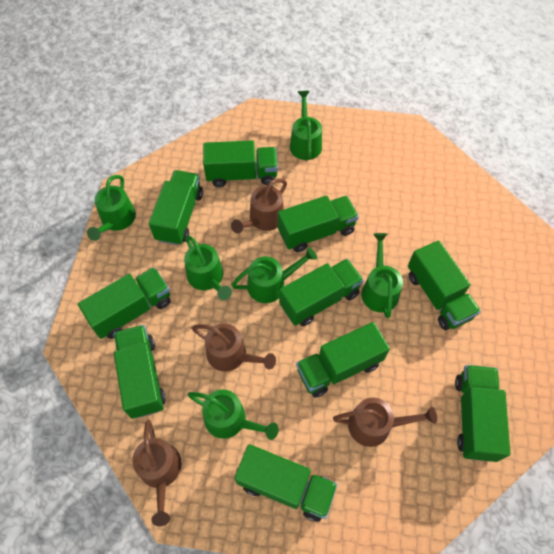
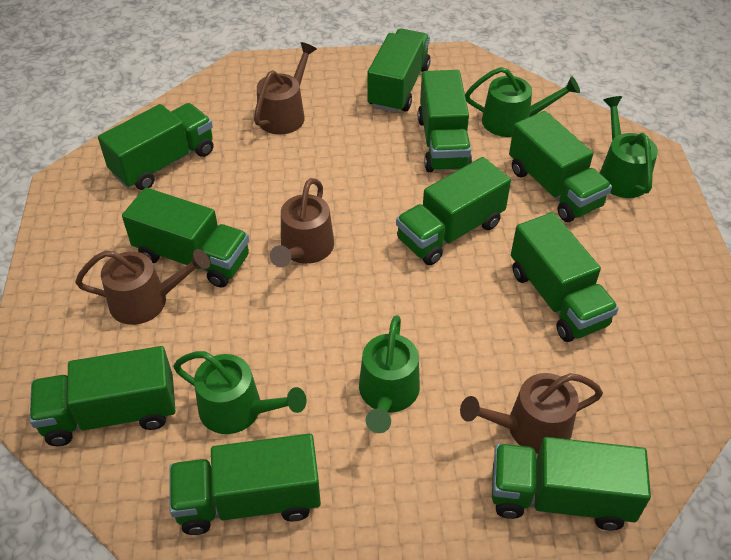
green watering can: [87,175,136,241] [184,235,232,300] [187,389,278,440] [232,247,317,303] [290,91,322,160] [361,233,403,318] = 6 -> [173,351,307,434] [359,315,420,433] [465,67,580,137] [600,96,658,198] = 4

